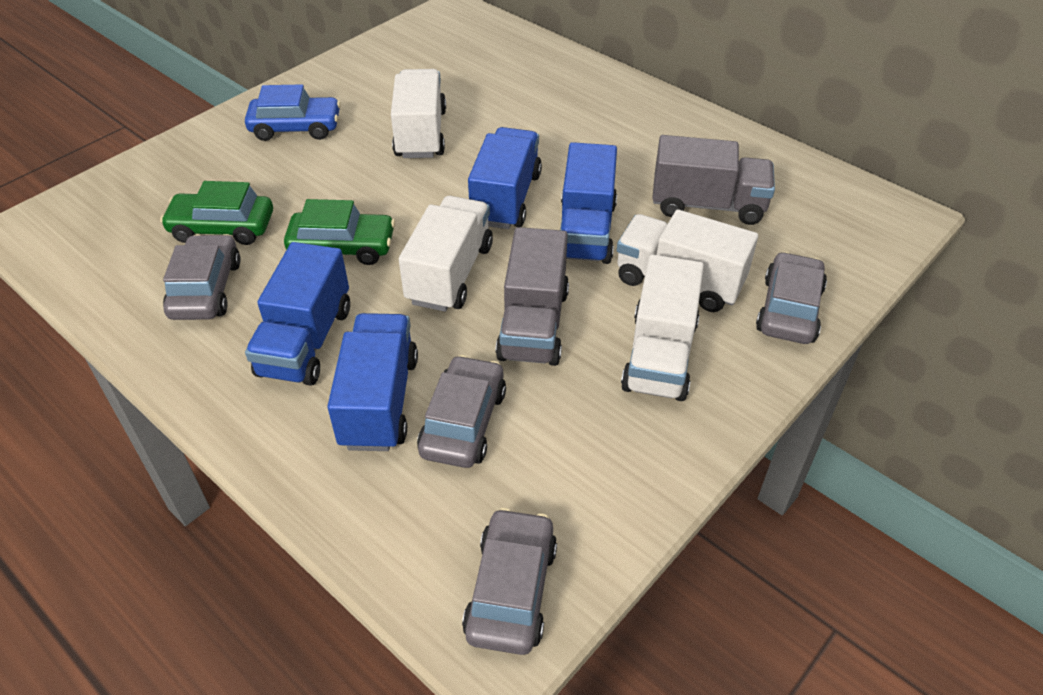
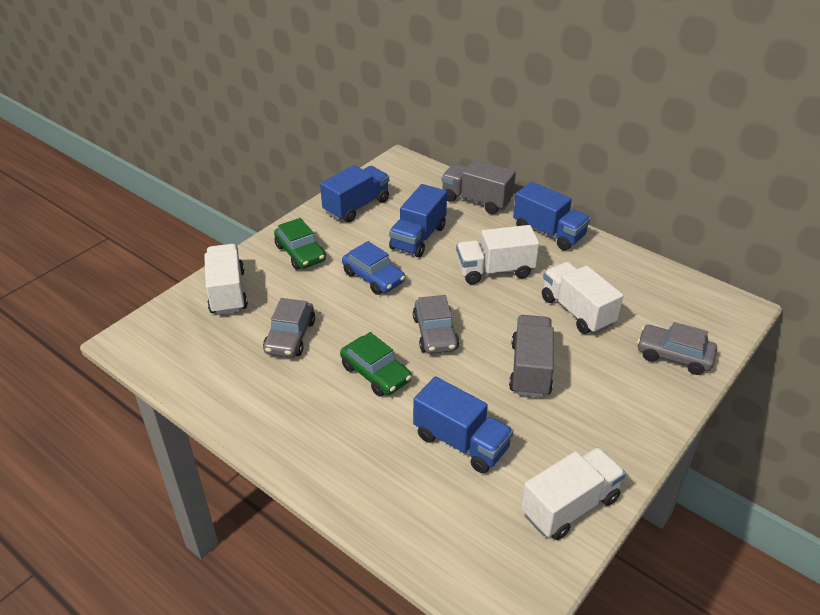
grey car: [163,234,241,320] [417,355,506,468] [462,508,557,655] [756,252,827,344] = 4 -> [263,298,315,358] [413,295,459,354] [637,322,717,375] = 3

